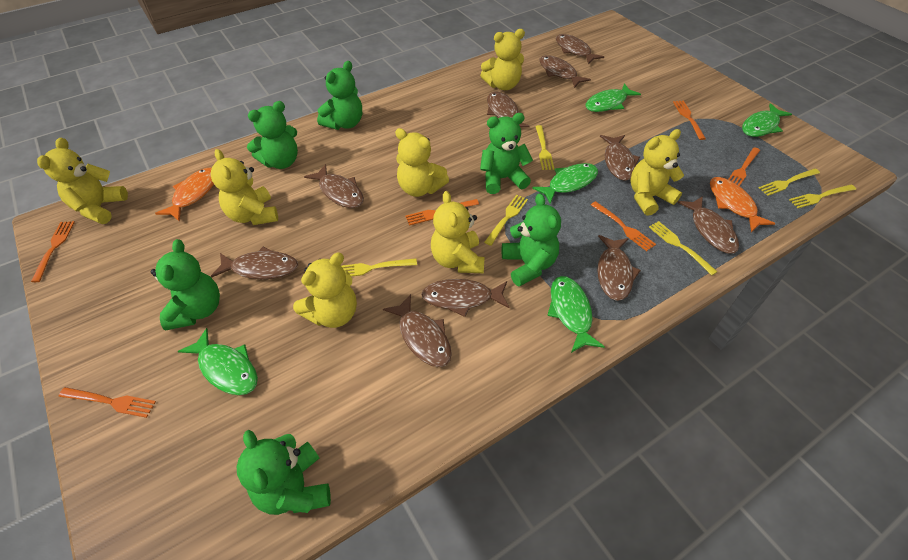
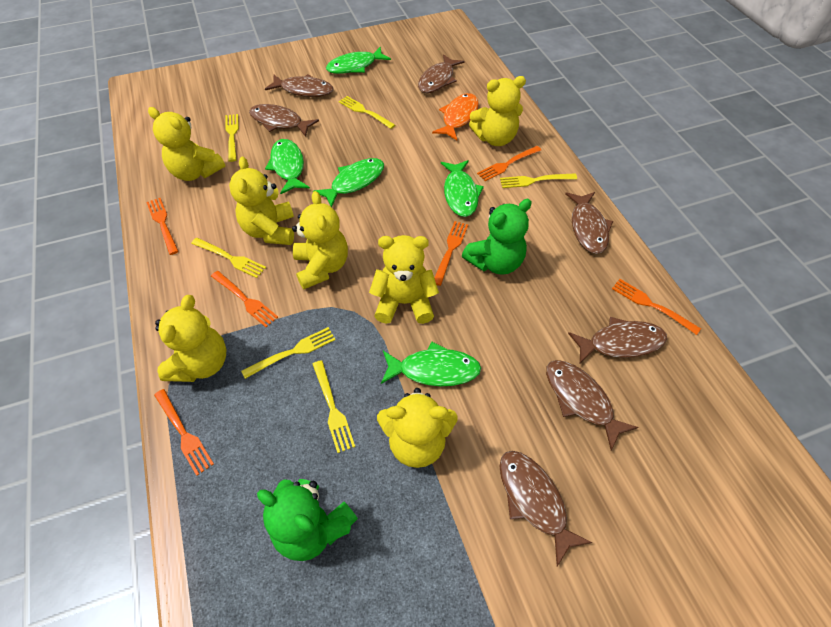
brown fish: [211,246,298,279] [304,164,364,208] [383,294,452,367] [421,279,509,317] [487,92,529,127] [539,55,591,88] [556,34,604,65] [597,235,641,301] [600,135,640,181] [677,196,739,254] = 10 -> [249,104,319,137] [265,74,334,97] [418,54,464,93] [499,451,593,566] [546,360,639,451] [565,192,613,254] [568,317,667,364] = 7
green teddy bear: [151,239,220,331] [237,430,331,515] [247,101,298,169] [317,61,362,130] [480,113,533,194] [501,193,561,287] = 6 -> [257,479,358,561] [462,199,532,275] = 2
orange fish: [155,168,214,222] [710,177,776,232] = 2 -> [432,93,479,140] = 1

